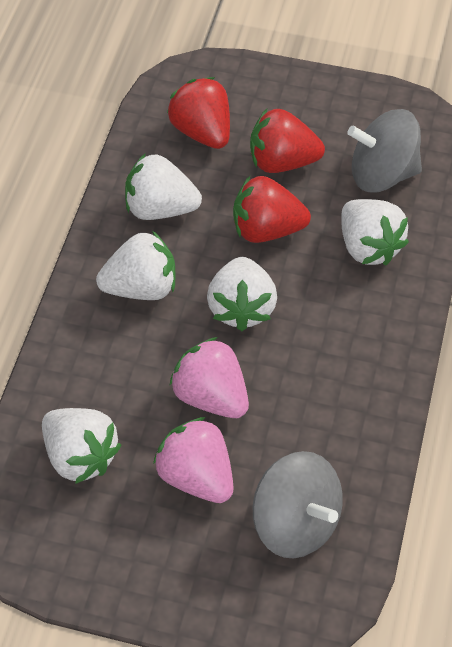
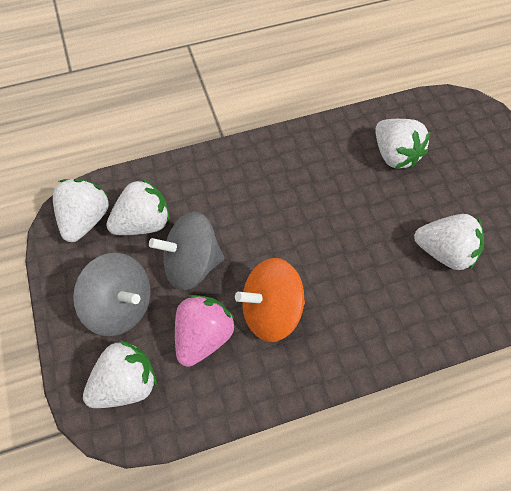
orange spinning top: none = 0 -> [235,258,305,342] = 1
pink strawberry: [153,417,234,503] [170,337,249,418] = 2 -> [175,295,235,367] = 1
red strawberry: [167,77,230,149] [233,176,311,243] [250,109,325,173] = 3 -> none = 0

